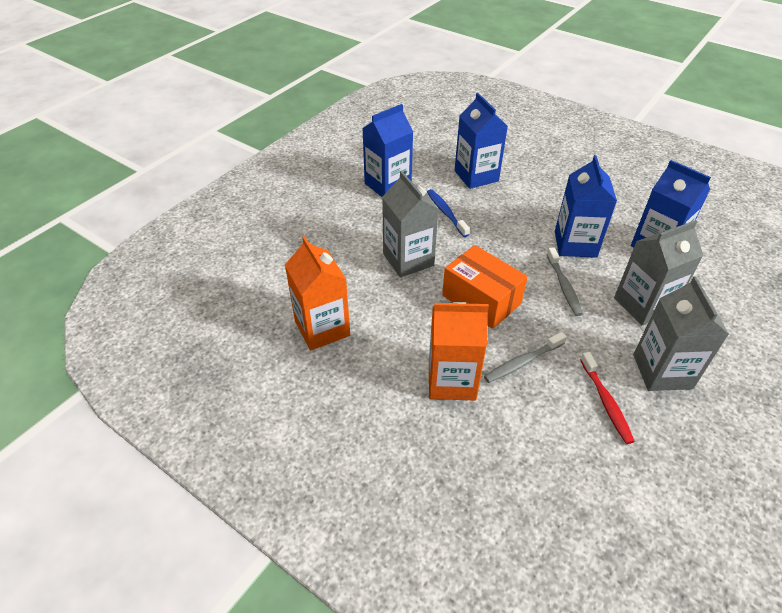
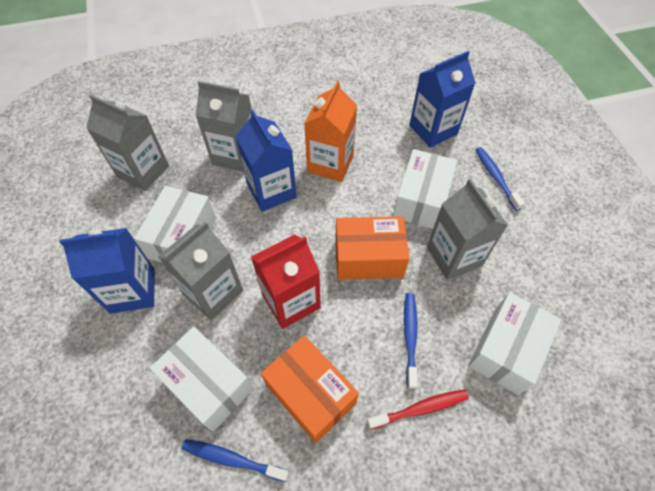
blue carton: [362,104,413,197] [455,93,508,189] [555,155,617,258] [631,160,711,248] = 4 -> [59,228,155,314] [235,110,297,212] [409,51,476,147] = 3
blue toothbrush: [427,189,470,237] = 1 -> [182,439,289,482] [404,293,418,389] [475,147,525,211] = 3
grey carton: [382,171,438,277] [614,220,704,325] [633,276,729,391] = 3 -> [86,95,169,191] [158,221,243,320] [195,81,252,172] [427,179,508,280] = 4
grey toothbrush: [484,332,567,383] [547,247,583,316] = 2 -> none = 0
orange box: [442,245,528,329] = 1 -> [261,335,359,443] [335,216,410,280] = 2
orange carton: [285,236,350,350] [429,302,489,400] = 2 -> [304,81,357,182] = 1
red carton: none = 0 -> [251,235,321,329] = 1
white box: none = 0 -> [134,186,216,263] [150,327,254,432] [393,149,457,229] [468,292,561,395] = 4

